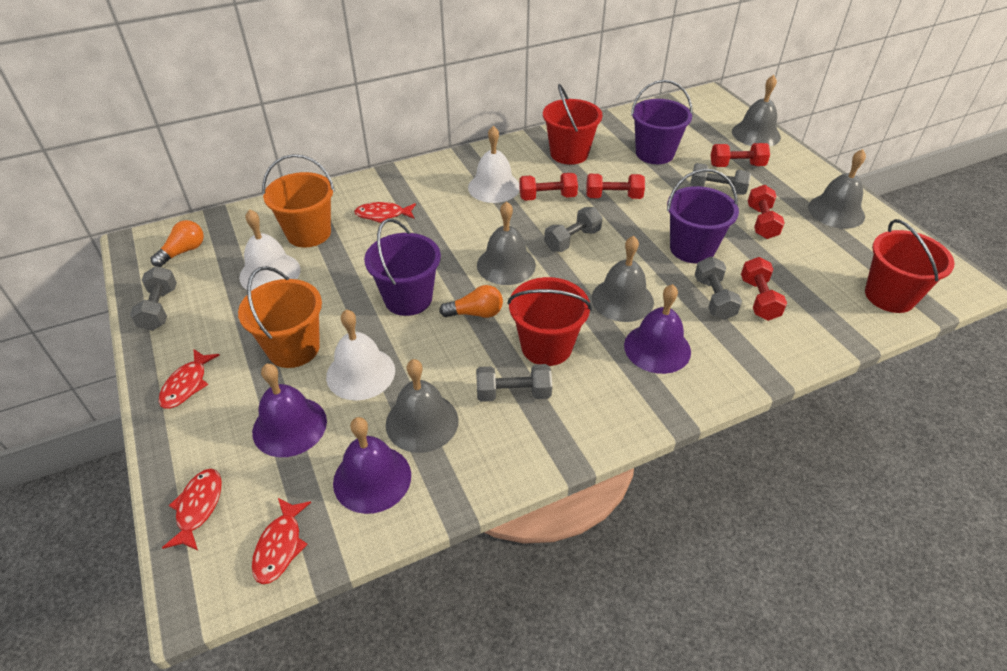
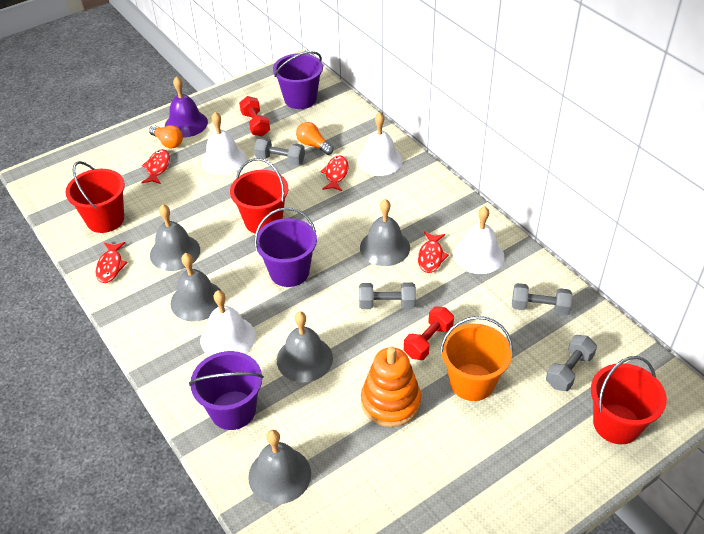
grey dumbbell: [130,266,177,331] [476,364,552,402] [544,207,603,252] [690,163,751,195] [695,257,742,320] = 5 -> [254,137,305,166] [359,283,416,309] [512,283,572,316] [546,335,597,391] = 4
orange bucket: [238,266,322,368] [262,154,335,247] = 2 -> [440,316,513,401] = 1
orange stacking toy: none = 0 -> [361,347,421,427] = 1
purple bell: [252,364,327,457] [333,417,411,514] [624,284,691,374] = 3 -> [165,76,208,138] = 1
red dumbbell: [519,173,578,201] [586,174,645,199] [711,143,770,167] [741,257,787,321] [748,185,785,239] = 5 -> [239,96,270,137] [404,306,454,360] = 2
white bell: [239,209,301,291] [326,309,395,401] [468,125,520,203] = 3 -> [200,290,256,356] [201,112,246,175] [357,112,402,176] [453,206,504,274] = 4

